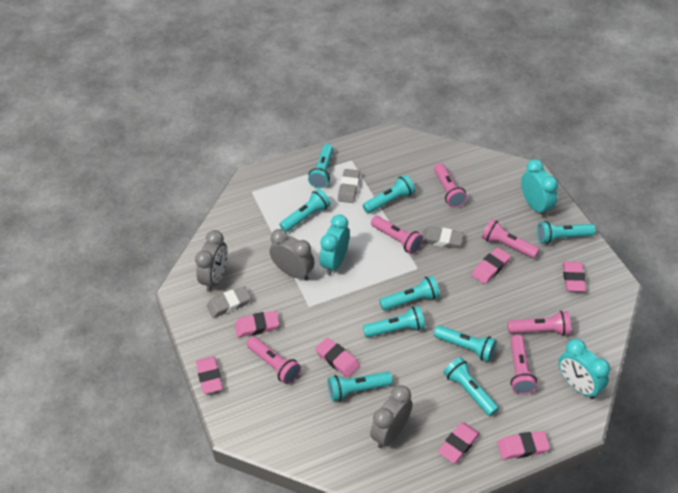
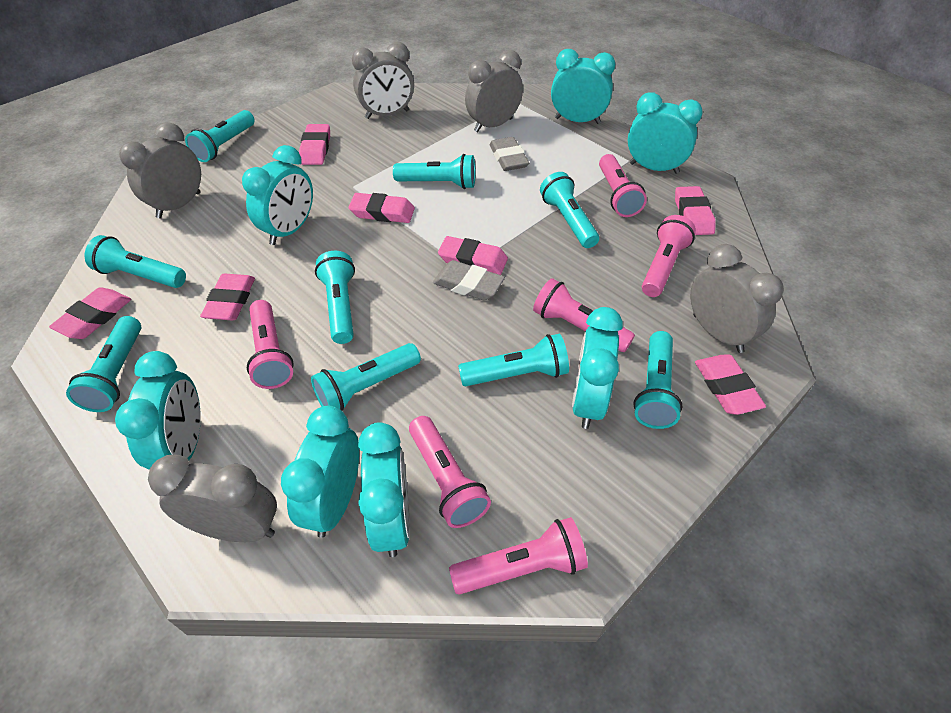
grey clock: [195,230,228,292] [269,229,315,281] [370,385,412,448] = 3 -> [119,122,201,218] [148,455,277,542] [352,42,414,119] [465,50,523,132] [690,244,784,353] = 5
grey eraser: [207,286,251,318] [338,169,360,203] [422,226,464,248] = 3 -> [433,260,505,301] [489,137,529,171] = 2
turquoise clock: [320,215,350,275] [521,159,558,217] [558,339,610,399] = 3 -> [115,351,201,470] [242,145,313,245] [281,406,359,538] [358,422,410,557] [551,49,615,124] [572,307,623,429] [628,92,703,174] = 7

